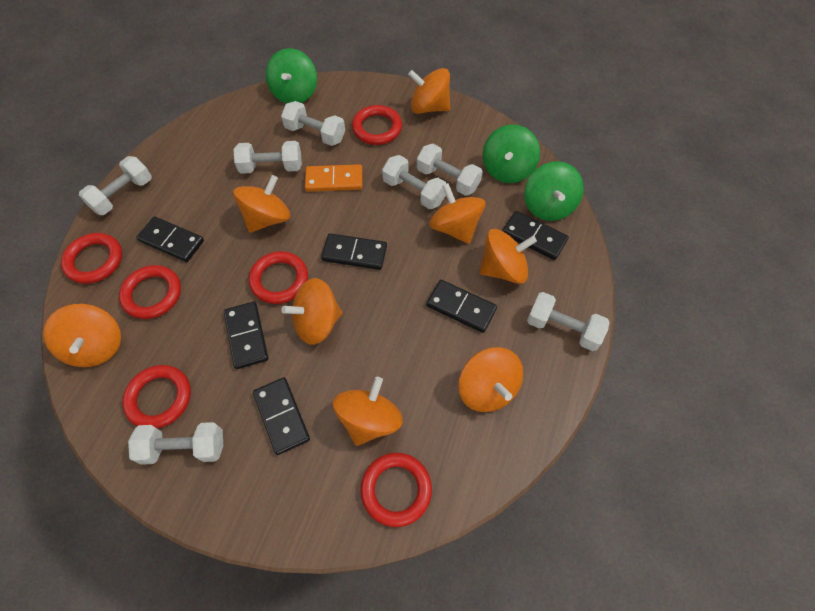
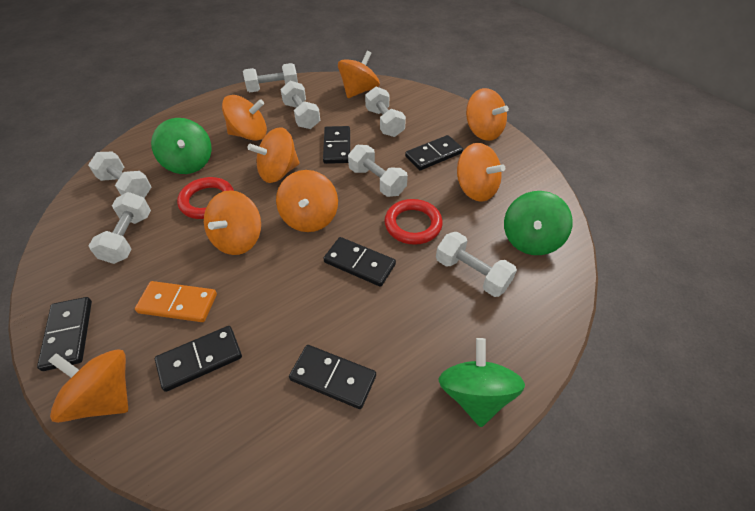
red ring: [61,233,122,284] [119,265,181,319] [122,365,191,429] [249,251,308,304] [352,105,402,145] [360,453,432,527] = 6 -> [177,177,234,219] [384,199,443,245] = 2

